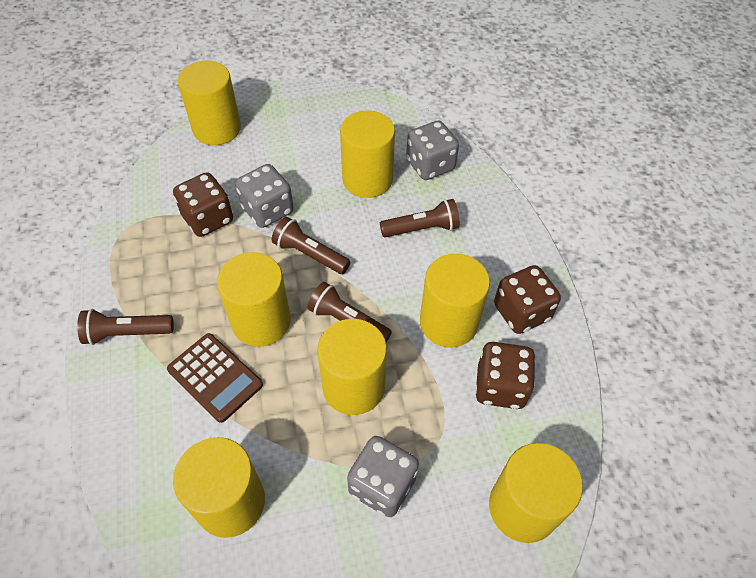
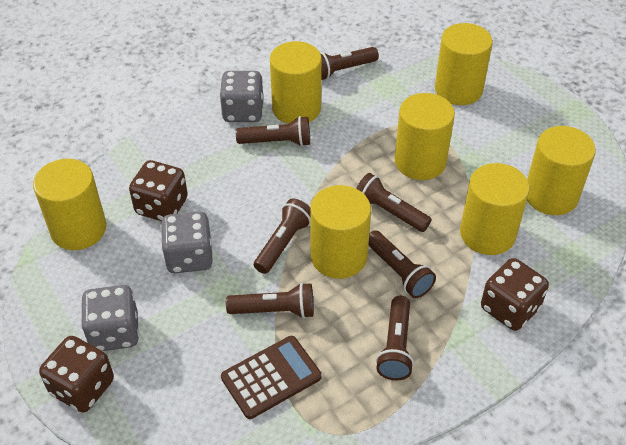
brown flashlight: [77,309,174,345] [272,217,350,274] [307,282,392,342] [380,199,460,237] = 4 -> [226,283,314,319] [236,116,310,146] [254,198,310,274] [320,47,379,80] [356,173,431,232] [368,230,436,298] [376,296,414,380] = 7

